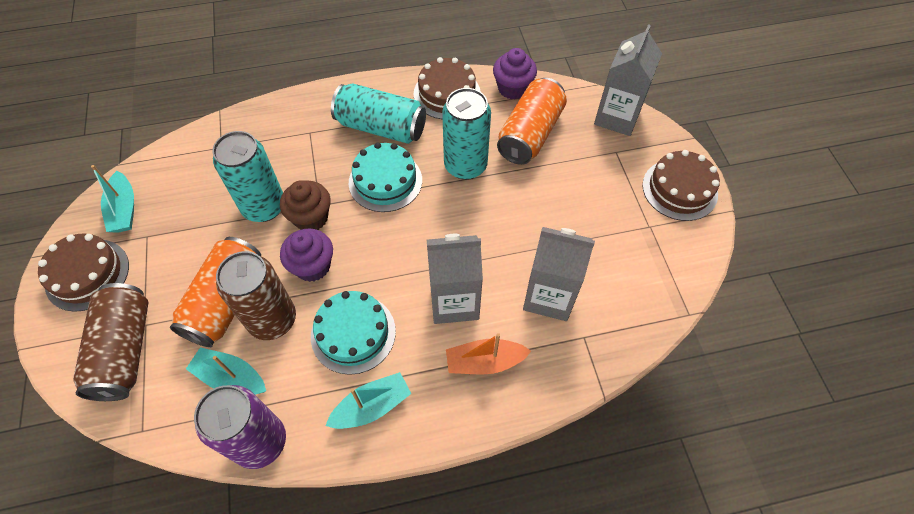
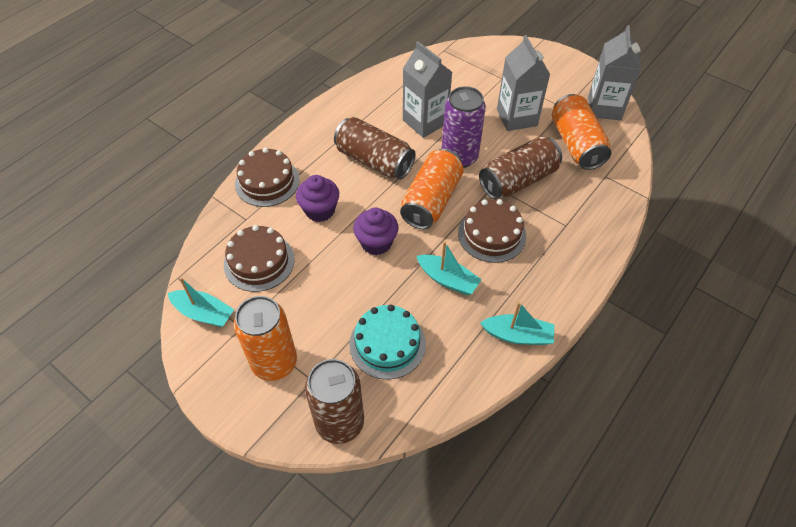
brown can: [73,283,149,401] [216,251,296,340] = 2 -> [305,359,364,444] [334,117,415,180] [479,136,562,200] = 3
brown cupcake: [280,180,331,230] = 1 -> none = 0
orange boat: [446,333,531,375] = 1 -> none = 0
orange can: [170,237,261,347] [497,78,567,165] = 2 -> [234,296,297,381] [400,149,464,229] [552,94,611,170] = 3
turquoise cake: [311,291,396,375] [349,142,422,212] = 2 -> [349,305,426,379] = 1
turquoise can: [212,131,283,222] [331,83,426,144] [442,88,491,180] = 3 -> none = 0

